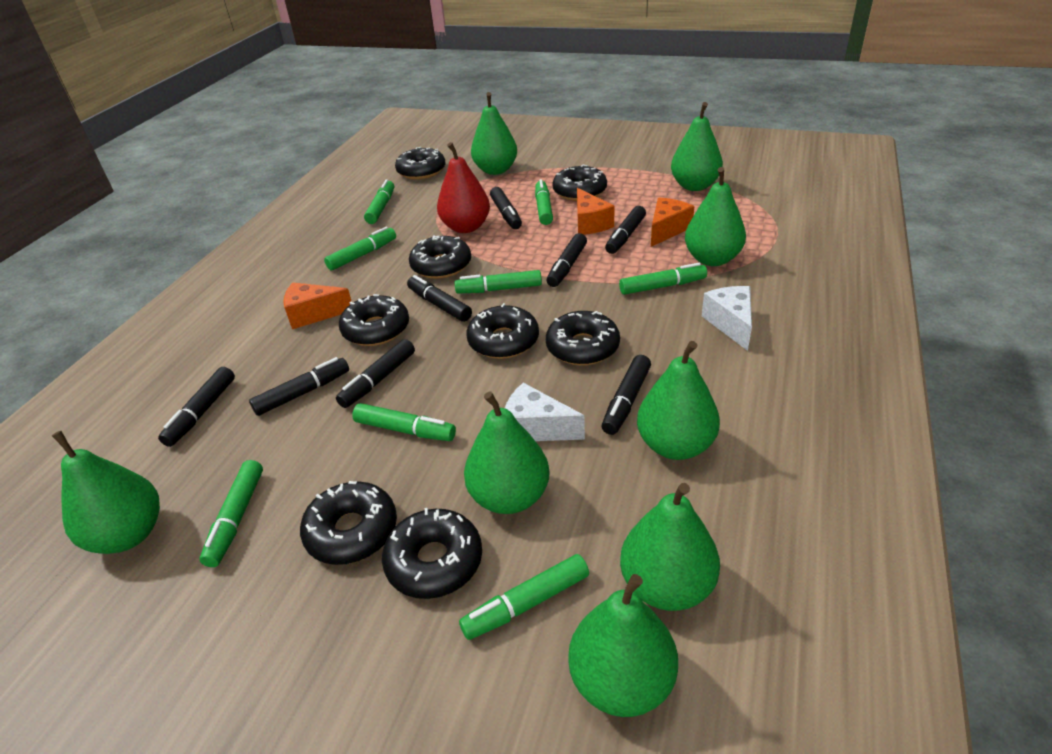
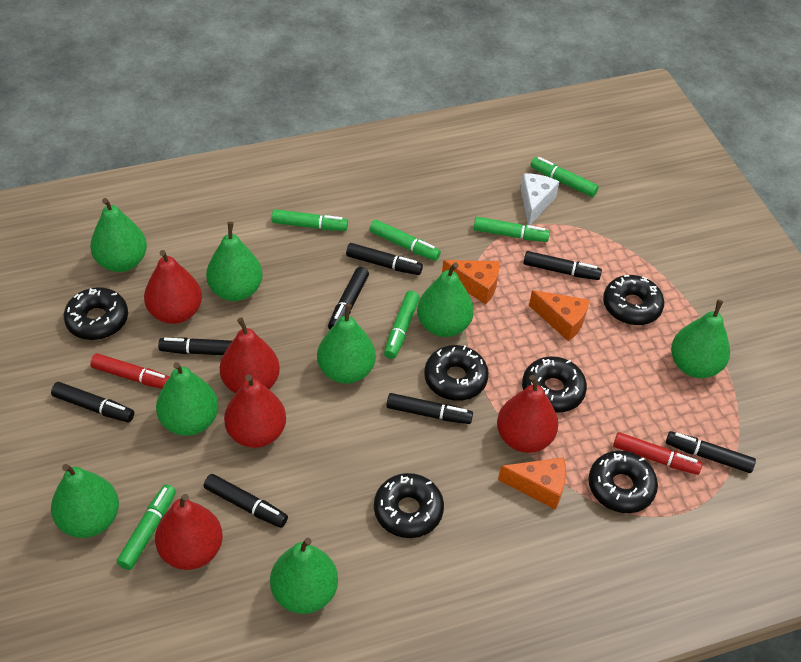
black donut: [300,481,397,565] [339,294,409,346] [382,508,482,599] [395,147,445,180] [409,236,471,279] [466,303,539,359] [546,311,620,365] [552,164,607,201] = 8 -> [64,287,128,340] [374,473,444,538] [424,345,489,401] [522,356,587,413] [589,451,658,513] [603,275,664,325] = 6
green marker: [199,460,263,567] [324,226,396,271] [352,403,456,441] [364,179,394,224] [455,270,542,294] [459,554,589,640] [535,179,553,225] [619,263,707,295] = 8 -> [117,484,176,570] [272,209,348,231] [369,220,441,261] [384,291,420,359] [474,217,550,242] [530,157,599,197] = 6
red marker: none = 0 -> [90,353,170,389] [613,432,703,475] = 2
red pear: [437,142,490,233] = 1 -> [144,250,202,324] [155,494,223,570] [220,317,280,393] [224,374,286,448] [497,375,558,453] = 5
white cheese: [505,382,585,441] [702,286,752,351] = 2 -> [521,173,559,225] = 1

